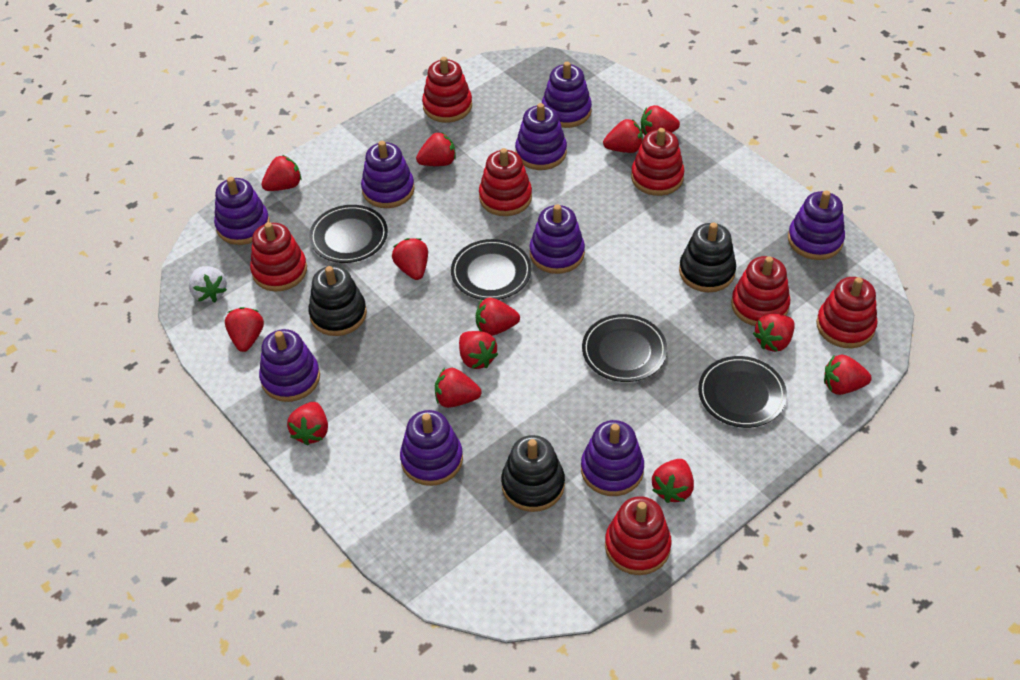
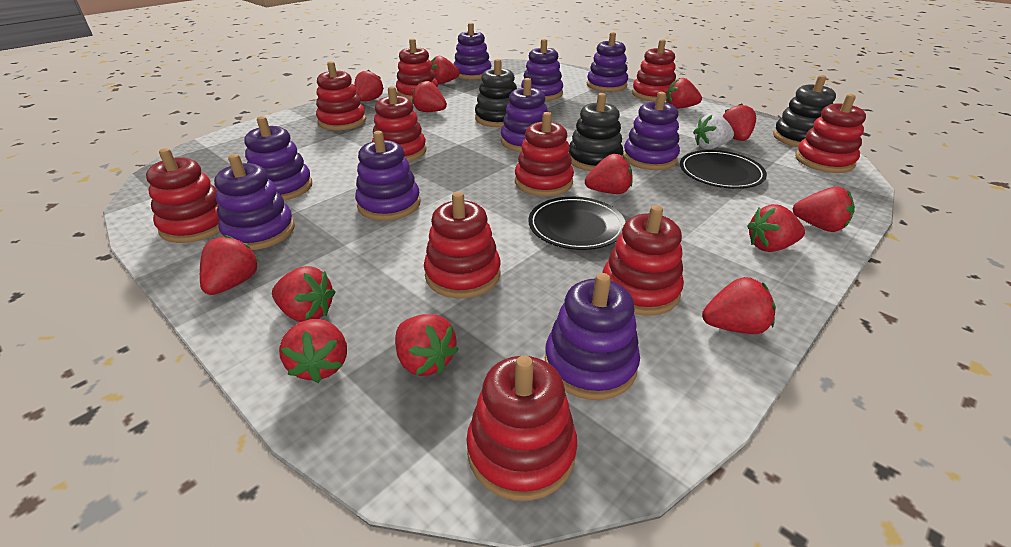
black plate: [309,205,388,263] [451,239,531,300] [582,314,667,382] [698,356,787,428] = 4 -> [528,197,625,250] [680,150,767,189] = 2
red stacking toy: [250,222,307,291] [422,57,472,123] [479,148,532,216] [605,496,672,575] [631,128,684,196] [731,256,791,326] [816,277,878,348] = 7 -> [146,148,220,243] [316,61,366,131] [372,86,427,162] [396,38,438,100] [424,192,500,298] [466,355,577,501] [515,112,574,196] [603,205,684,316] [632,39,676,101] [795,94,866,173] = 10

